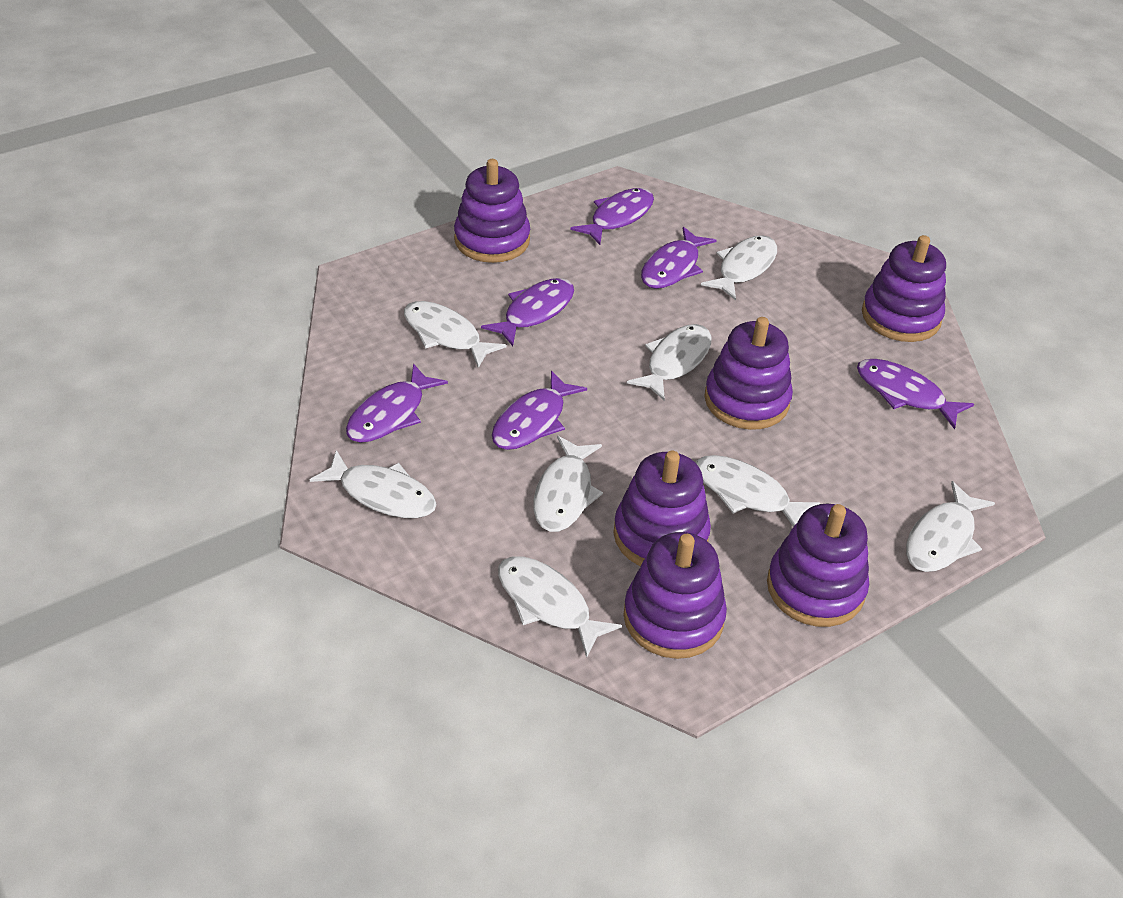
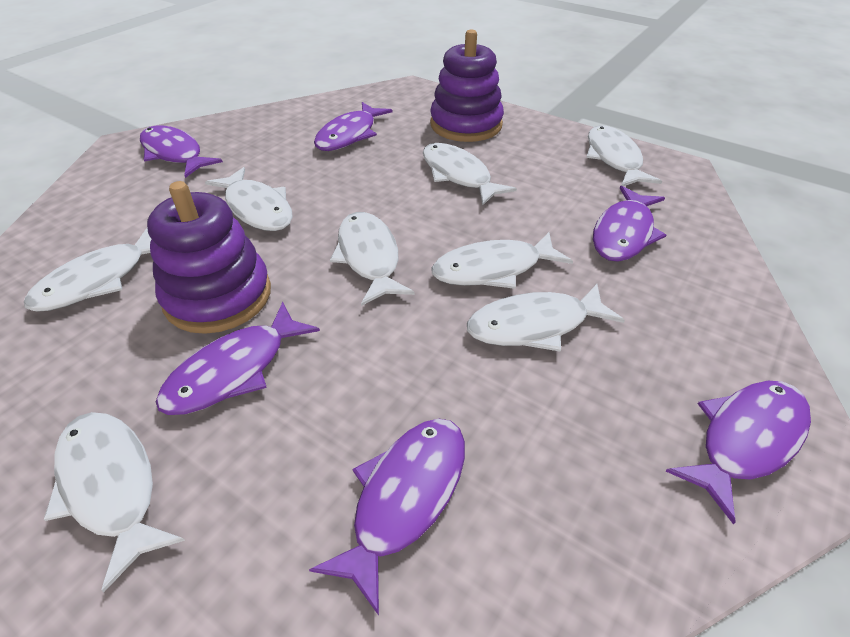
purple stacking toy: [454,159,530,263] [613,451,711,566] [623,532,727,659] [704,317,793,430] [767,504,869,627] [862,235,946,342] = 6 -> [147,181,271,334] [430,29,504,142] = 2

